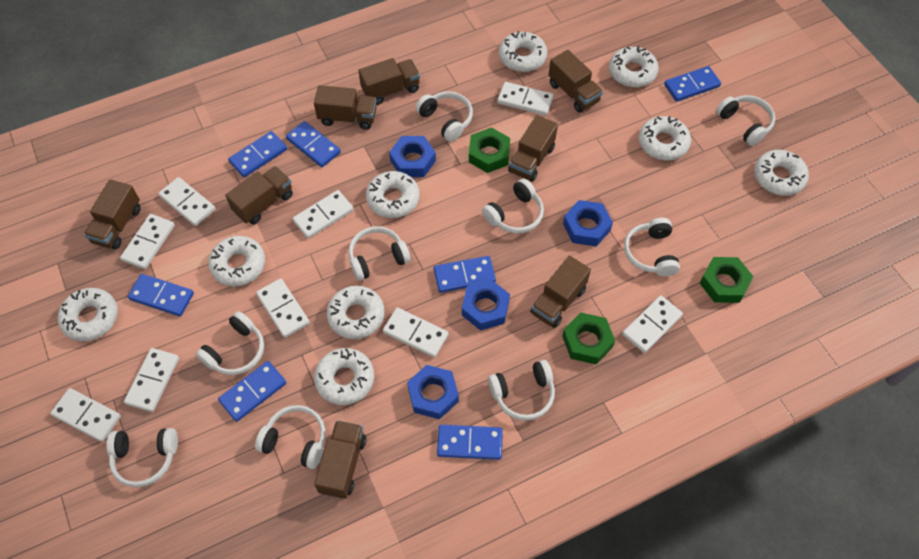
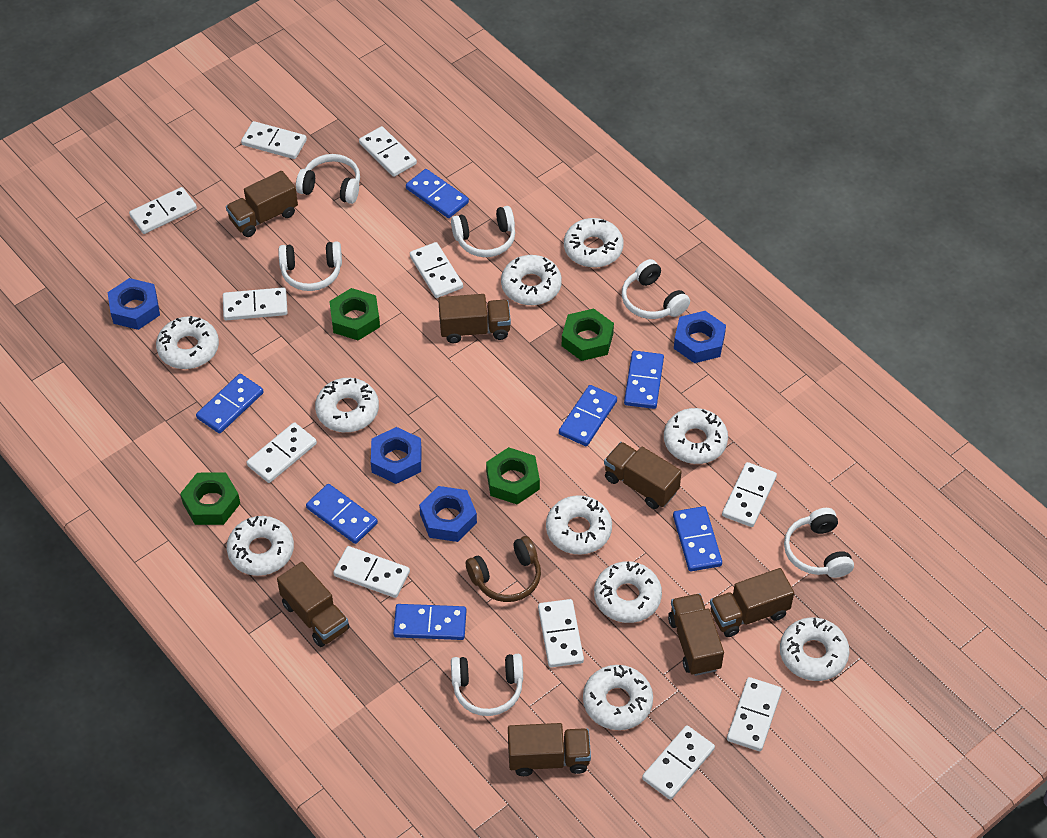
brown headphones: none = 0 -> [466,536,541,602] = 1
brown truck: [84,179,141,249] [225,166,293,224] [314,85,376,130] [314,420,366,499] [358,58,420,105] [508,115,558,182] [530,256,591,328] [549,50,603,113] = 8 -> [226,171,298,237] [277,562,350,647] [438,294,511,343] [508,723,591,776] [604,442,682,509] [668,593,724,676] [710,568,794,637] = 7
green nut: [469,127,510,173] [562,313,615,364] [700,257,754,303] = 3 -> [180,473,240,525] [329,288,380,340] [486,447,540,504] [562,309,614,361] = 4
white domino: [50,388,121,442] [120,214,175,269] [124,348,179,412] [158,177,215,226] [256,278,310,338] [293,190,354,239] [383,308,448,358] [497,82,554,116] [622,295,683,353] = 9 -> [129,187,197,234] [223,287,288,320] [241,121,307,159] [247,422,317,483] [333,546,410,598] [359,126,417,177] [410,242,463,298] [538,599,584,668] [642,725,715,800] [722,462,777,527] [727,677,782,751] = 11
white donut: [58,288,118,342] [208,236,265,287] [314,348,374,405] [327,286,385,339] [366,171,420,218] [499,31,547,72] [609,46,659,88] [639,116,691,160] [754,150,809,196] = 9 -> [156,316,219,369] [227,516,294,576] [315,378,379,432] [501,255,562,305] [546,495,612,555] [564,218,623,268] [583,665,653,730] [594,561,662,623] [664,408,728,464] [780,617,850,681] = 10
white headphones: [107,428,178,487] [196,311,264,375] [255,405,325,469] [349,226,411,281] [416,91,473,142] [482,179,544,234] [488,360,555,421] [624,218,680,277] [716,95,775,146] = 9 -> [278,241,342,291] [296,154,360,204] [451,206,515,257] [451,654,523,716] [622,259,690,319] [784,508,854,578] = 6

